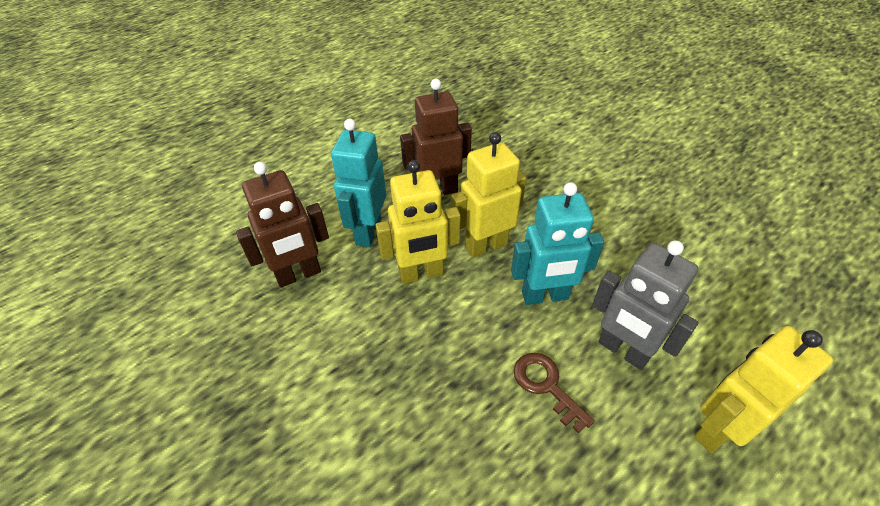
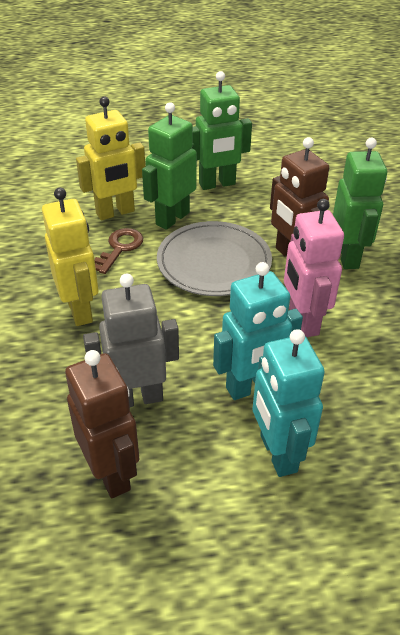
green robot: none = 0 -> [142,102,197,230] [193,71,252,190] [333,138,387,269] = 3
grey plate: none = 0 -> [157,221,272,296] = 1
pink robot: none = 0 -> [284,199,344,337] = 1
yellow robot: [375,160,461,284] [451,132,526,258] [694,326,833,453] = 3 -> [42,188,99,326] [76,96,145,220] = 2

